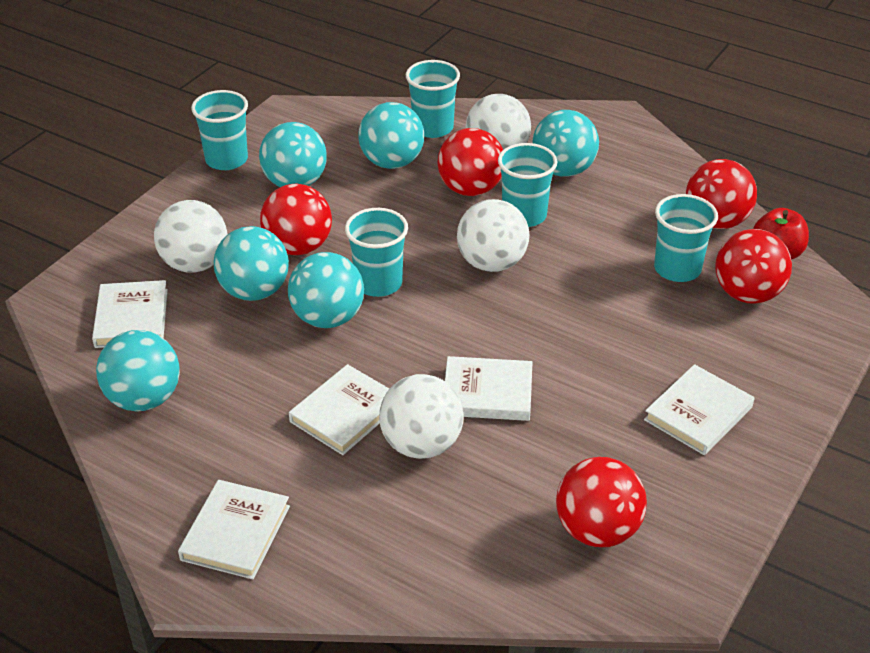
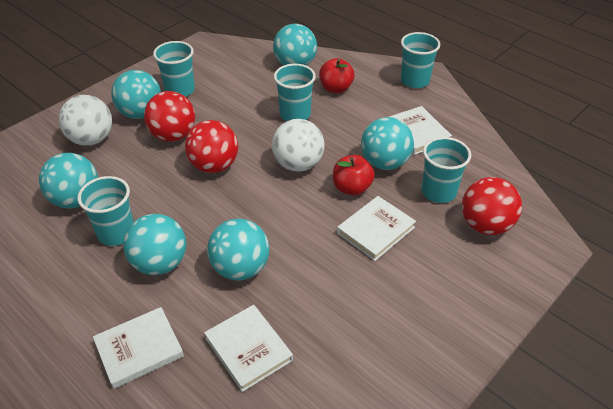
red apple: [753,208,809,260] = 1 -> [319,58,355,93] [333,155,375,196] = 2
red ball: [260,184,332,255] [437,128,503,196] [556,457,647,547] [686,159,757,229] [715,229,792,304] = 5 -> [144,91,195,142] [185,120,238,173] [462,177,522,235] = 3
white ball: [154,200,227,273] [379,374,464,459] [457,199,530,272] [466,94,531,150] = 4 -> [59,95,112,146] [272,119,324,172] = 2
white book: [92,280,168,348] [178,480,290,579] [289,364,389,455] [445,356,532,421] [644,364,754,455] = 5 -> [93,307,184,389] [204,305,293,392] [337,196,416,261] [389,106,452,155] = 4

